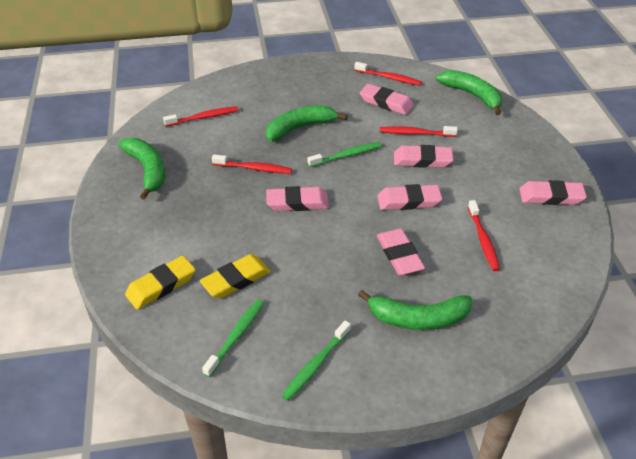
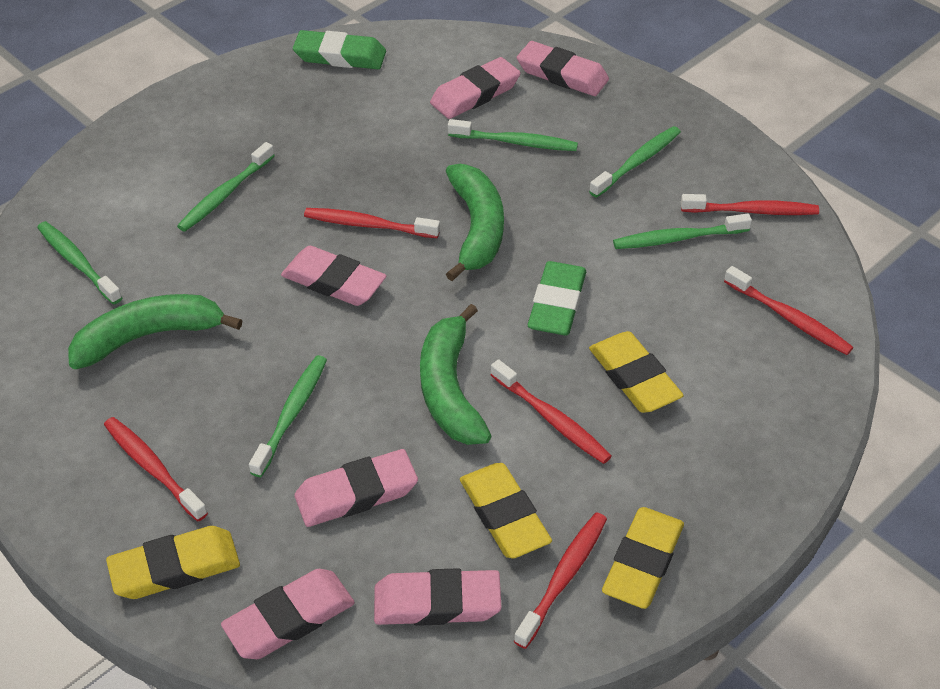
green banana: [118,138,165,200] [266,105,348,142] [358,290,472,330] [436,70,502,115] = 4 -> [68,294,243,369] [420,304,491,445] [446,164,504,281] = 3
green eraser: none = 0 -> [293,30,386,69] [528,261,586,336] = 2
green toothbrush: [202,299,264,377] [282,321,351,401] [308,142,382,167] = 3 -> [37,221,122,305] [177,142,275,232] [249,355,327,477] [448,119,578,151] [589,126,681,198] [613,214,752,249] = 6
red toothbrush: [163,106,238,127] [212,154,292,174] [354,62,422,86] [380,126,458,137] [468,200,500,271] = 5 -> [104,417,208,521] [304,208,440,238] [491,359,612,464] [514,512,607,649] [681,194,819,215] [724,266,853,355] = 6
yellow eraser: [125,256,195,309] [200,254,271,299] = 2 -> [106,526,240,599] [460,463,552,559] [589,331,684,413] [602,507,684,609] = 4

